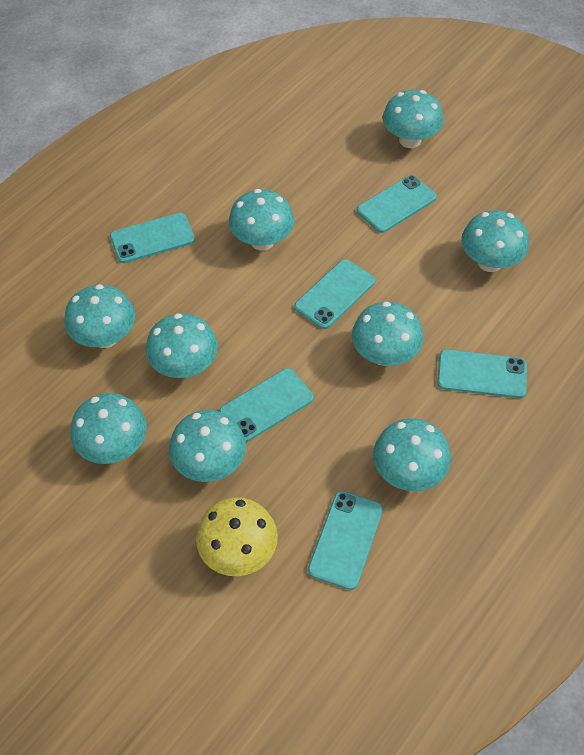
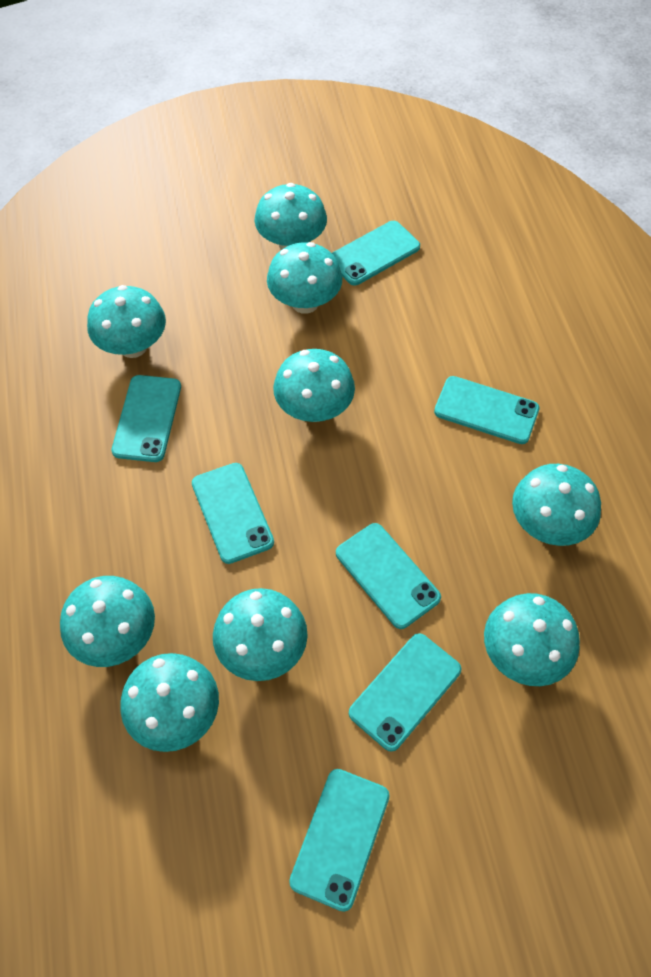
turquoise phone: [110,213,195,263] [219,368,314,442] [294,259,375,329] [308,491,383,590] [357,175,437,233] [437,349,527,398] = 6 -> [112,375,181,462] [192,463,274,564] [289,769,390,912] [332,221,420,285] [336,523,441,629] [349,633,461,752] [434,376,540,444] = 7
yellow mushroom: [196,497,278,576] = 1 -> none = 0

